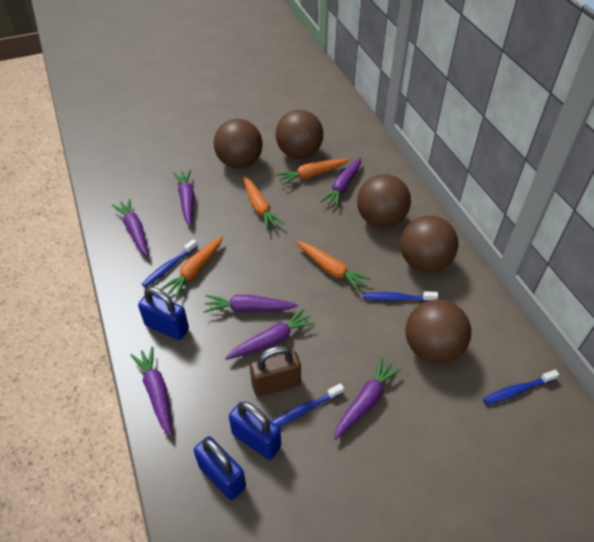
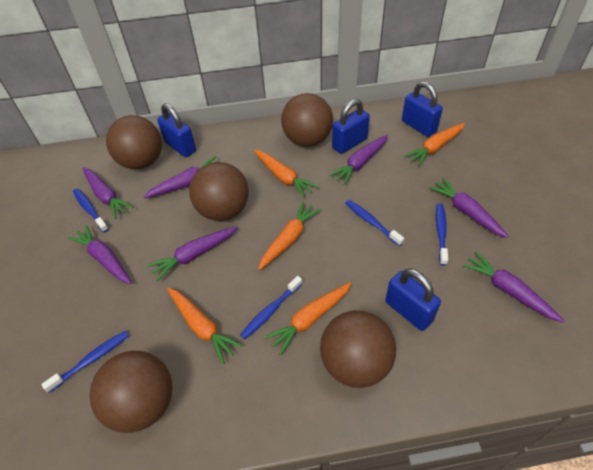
blue padlock: [138,287,189,340] [194,436,246,500] [229,402,281,460] = 3 -> [157,103,196,157] [332,99,370,154] [385,269,441,331] [402,81,443,137] = 4
blue toothbrush: [142,239,198,288] [271,383,344,427] [363,291,438,301] [483,370,559,405] = 4 -> [41,331,129,393] [73,188,109,232] [240,276,303,339] [345,200,404,246] [436,203,448,265] = 5
brown padlock: [250,346,301,397] = 1 -> none = 0
orange carrot: [160,236,223,298] [243,176,284,230] [276,159,349,186] [296,241,371,292] = 4 -> [167,288,243,364] [254,150,318,198] [258,201,321,271] [264,282,352,356] [404,123,465,166] = 5

